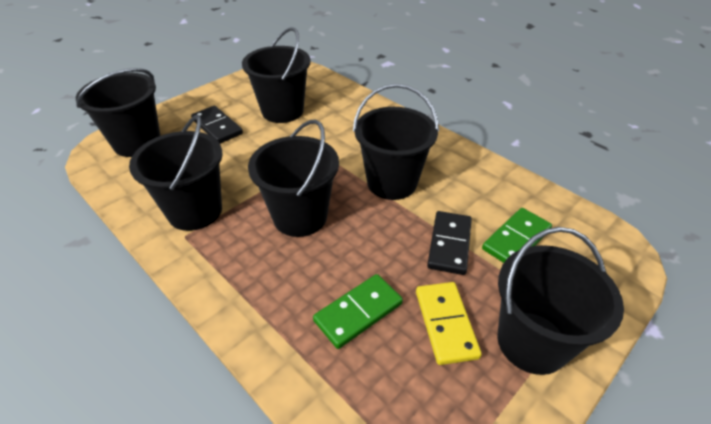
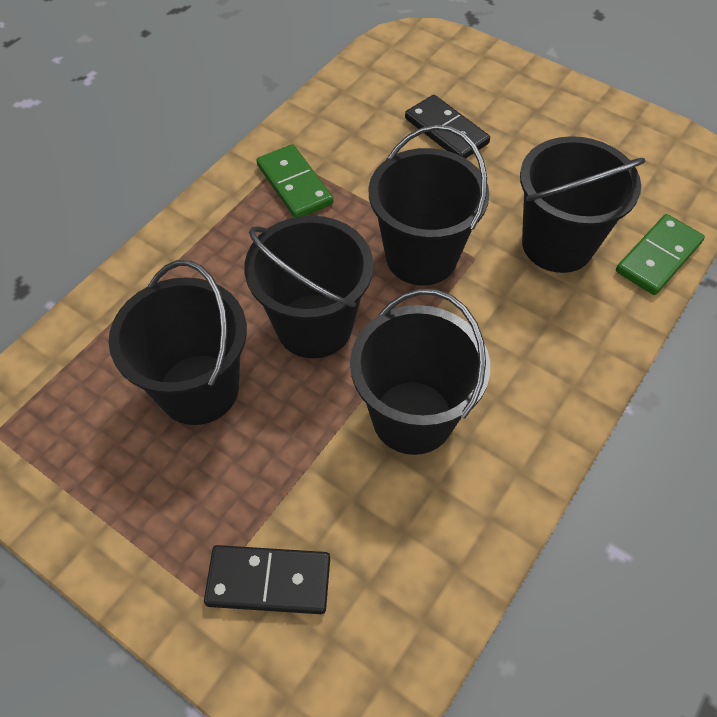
black bucket: [76,68,160,157] [129,115,223,231] [242,27,311,123] [248,119,339,237] [353,84,439,200] [497,227,624,375] = 6 -> [109,260,247,425] [244,216,373,359] [350,289,490,455] [369,125,489,285] [520,136,645,273] = 5
yellow domino: [416,282,482,365] = 1 -> none = 0

